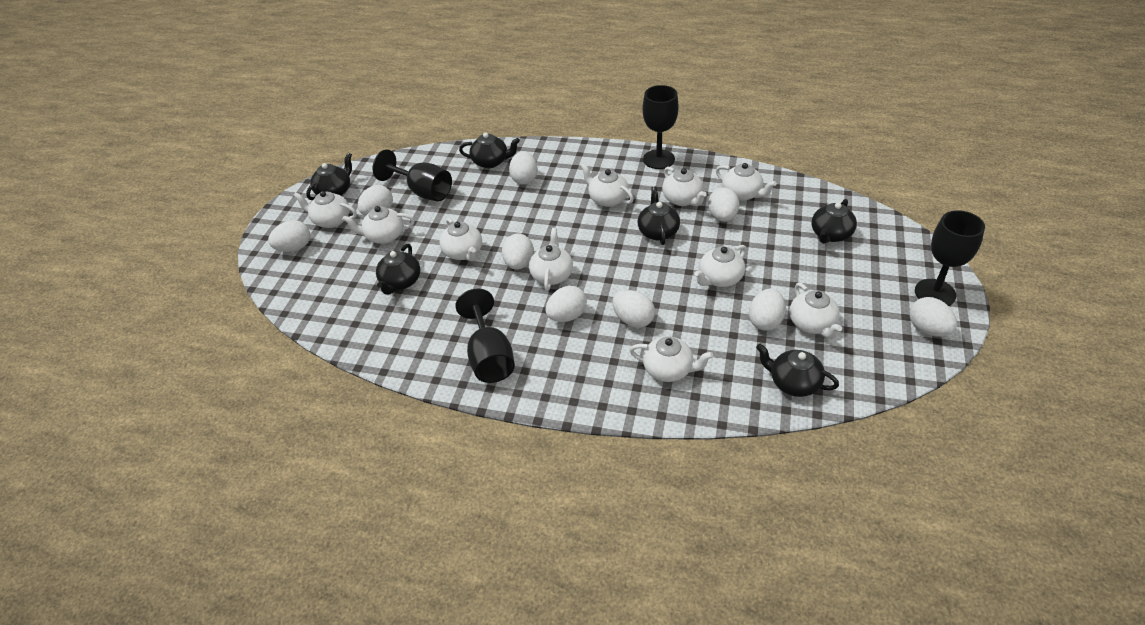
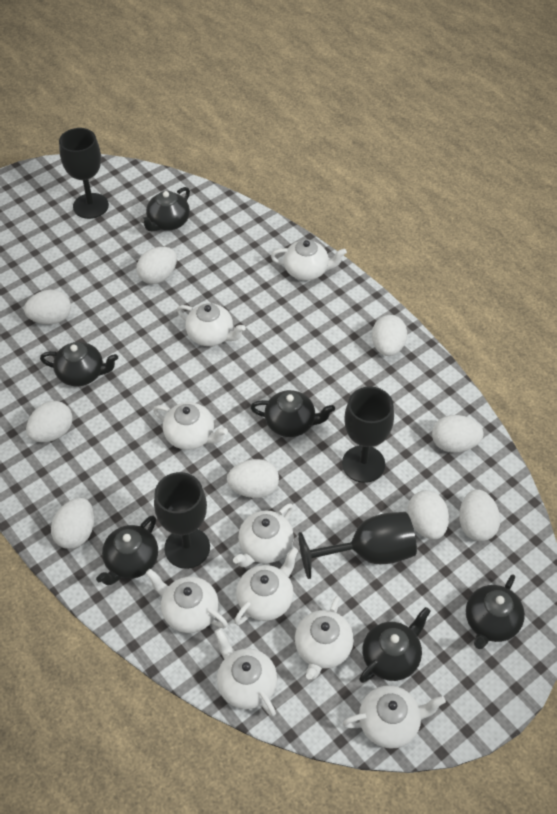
white teapot: [293,191,357,228] [342,206,415,244] [439,218,482,261] [529,228,573,291] [580,163,634,207] [629,337,714,382] [662,167,707,206] [694,245,747,287] [716,163,777,201] [789,283,842,339] = 10 -> [146,569,228,633] [153,402,228,450] [177,303,246,346] [215,628,277,717] [233,503,294,567] [234,547,299,625] [271,239,347,281] [295,596,354,680] [343,685,446,749] = 9

